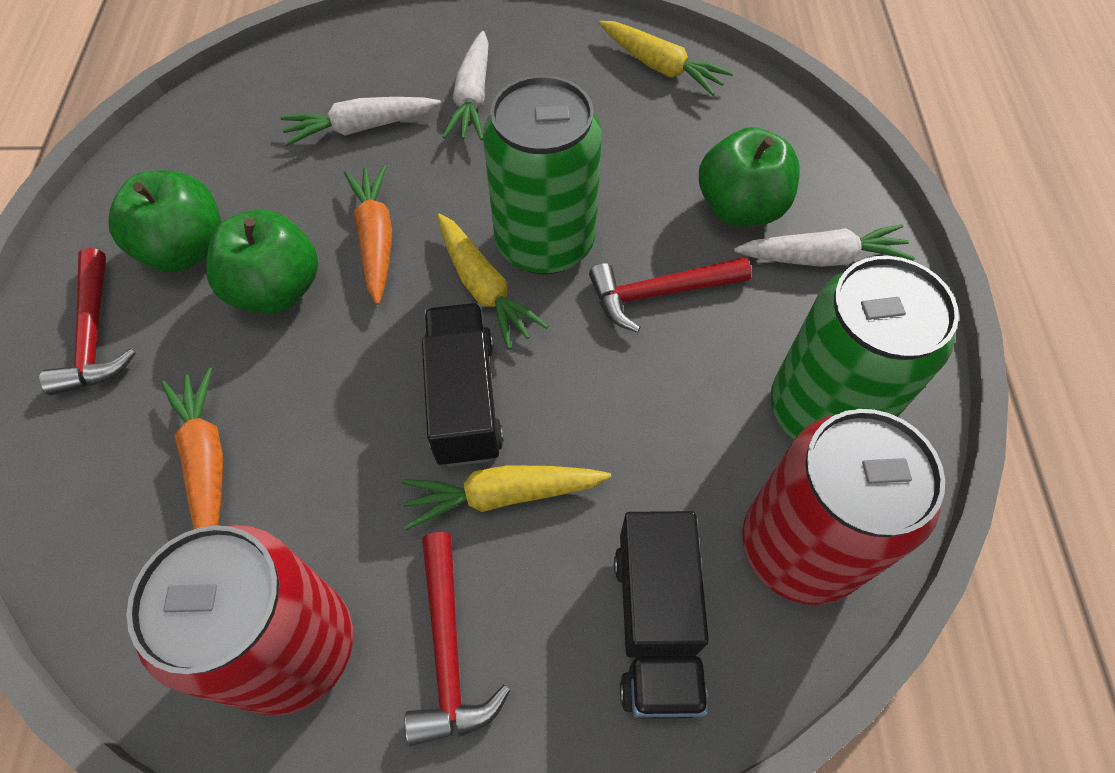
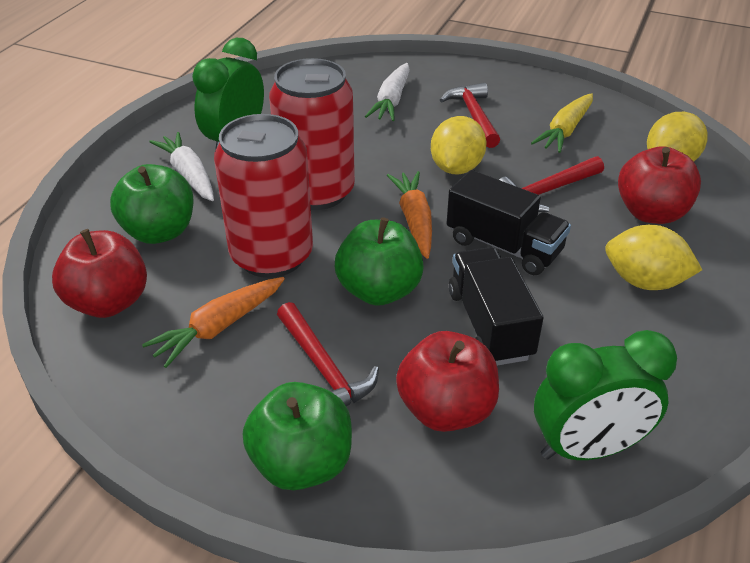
green can: [483,75,602,275] [771,256,959,440] = 2 -> none = 0
green clock: none = 0 -> [192,38,264,151] [534,330,677,460] = 2
red apple: none = 0 -> [52,229,147,318] [396,331,499,432] [618,146,701,224] = 3
white carrot: [280,97,441,146] [443,31,489,140] [734,224,915,267] = 3 -> [149,132,214,201] [365,63,410,121] = 2
yellow carrot: [401,465,611,531] [437,214,548,349] [599,21,733,96] = 3 -> [531,93,593,153] = 1
yellow lemon: none = 0 -> [431,116,486,175] [605,225,702,290] [647,112,708,161] = 3

